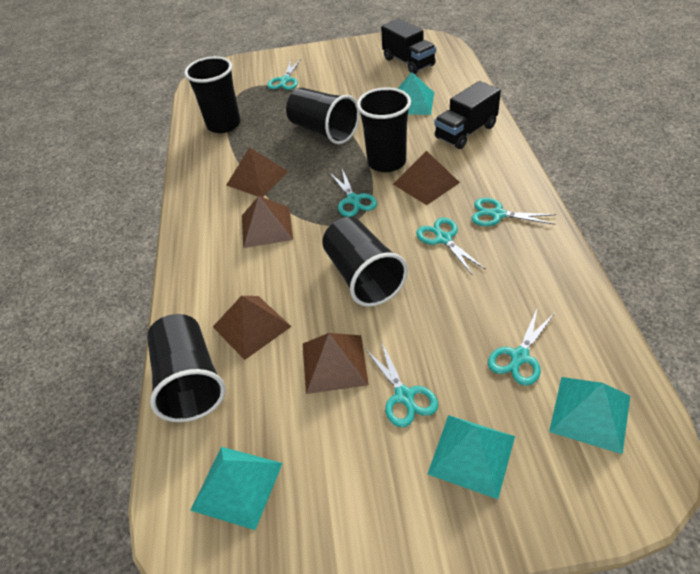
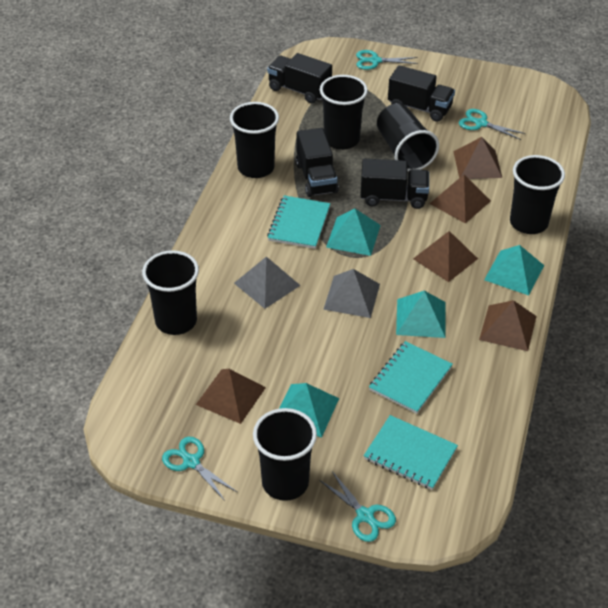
black cup: [147,314,226,422] [184,56,241,133] [286,88,359,144] [322,217,408,307] [357,87,411,172] = 5 -> [142,250,199,335] [230,102,279,178] [253,408,317,501] [320,75,368,150] [377,104,439,172] [510,155,565,234] = 6
black truck: [381,18,436,74] [434,81,501,149] = 2 -> [267,53,332,103] [296,128,339,197] [360,159,429,209] [388,65,455,122] = 4
grey pyramid: none = 0 -> [234,257,301,309] [323,269,380,318] = 2
turquoise notebook: none = 0 -> [267,195,330,249] [364,415,458,490] [369,341,453,414] = 3
turquoise scissors: [267,59,301,90] [329,169,377,217] [365,341,438,427] [416,218,485,274] [471,198,556,226] [488,307,555,386] = 6 -> [162,437,237,501] [319,471,396,542] [356,50,418,70] [459,109,526,140] = 4

